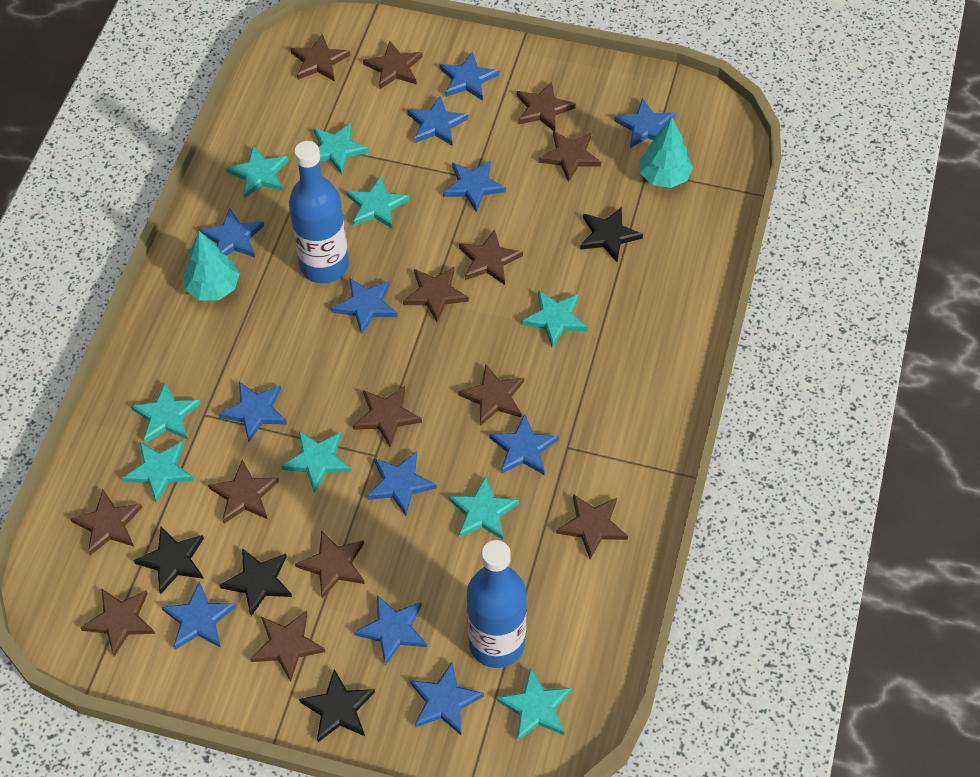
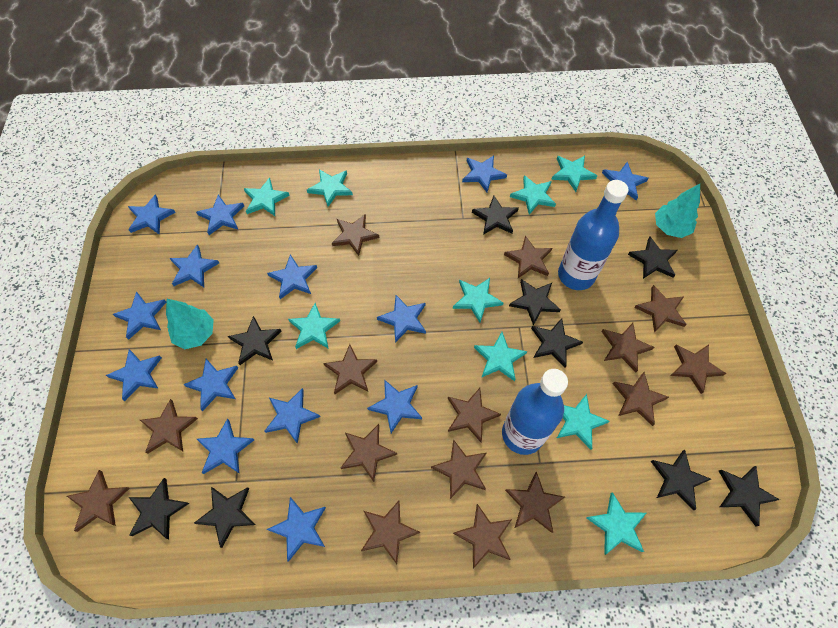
black star: [134,527,204,594] [220,548,292,616] [299,669,375,742] [580,207,643,262] = 4 -> [129,478,189,539] [194,487,255,548] [228,316,281,365] [472,196,519,235] [509,279,561,326] [531,318,583,368] [628,237,677,279] [651,450,711,510] [719,466,780,527] = 9
blue star: [162,581,236,650] [200,208,264,257] [219,382,287,442] [331,278,397,334] [354,595,427,666] [367,451,437,516] [407,96,468,146] [410,662,484,735] [440,51,499,100] [443,160,506,213] [489,414,559,475] [614,98,676,148] = 12 -> [106,349,162,401] [113,292,166,340] [128,194,176,235] [170,244,219,287] [183,359,238,411] [196,195,244,235] [197,418,254,474] [265,388,320,444] [267,254,317,299] [267,497,326,562] [367,380,422,433] [377,295,426,343] [462,155,507,192] [602,162,649,200] = 14
brown star: [70,490,143,555] [80,588,155,657] [208,460,279,523] [250,611,325,682] [290,34,350,81] [295,530,365,598] [353,386,422,447] [363,41,423,89] [403,267,469,322] [458,364,524,426] [459,229,523,285] [517,81,576,131] [539,131,601,182] [556,494,628,559] = 14 -> [67,470,130,532] [140,399,198,454] [323,344,377,394] [332,214,379,256] [341,424,397,482] [361,501,420,564] [431,439,486,499] [448,388,501,442] [453,504,512,568] [504,235,552,278] [505,471,565,533] [601,323,655,372] [613,372,669,426] [634,285,687,332] [670,344,726,394] = 15

